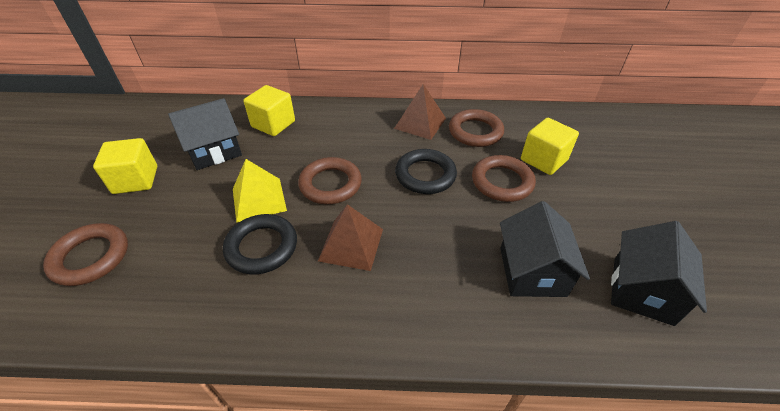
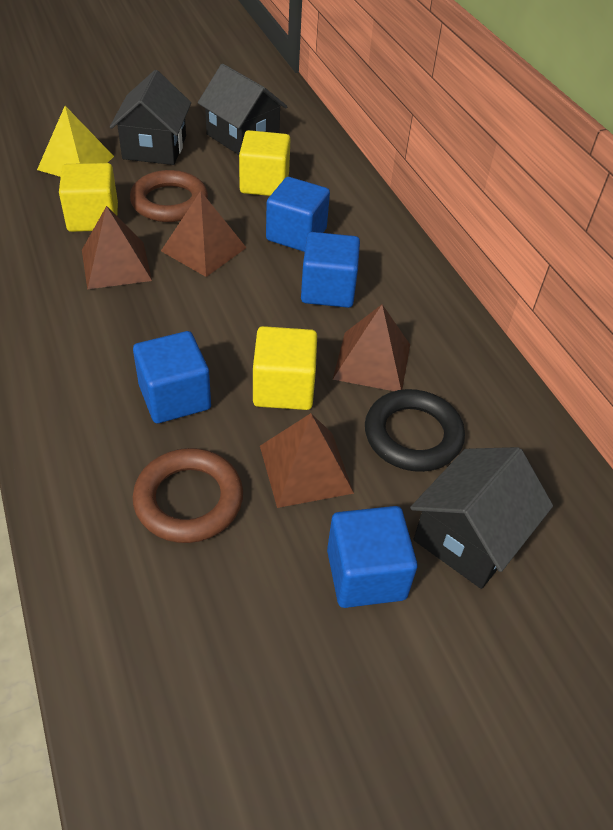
black ring: [223,214,297,275] [395,149,457,194] = 2 -> [365,389,465,472] = 1
blue cube: none = 0 -> [133,331,211,423] [266,177,330,252] [301,232,360,308] [327,506,418,608] = 4
brown pyramid: [318,204,383,271] [394,84,446,140] = 2 -> [82,206,152,289] [161,191,247,277] [260,413,354,508] [333,304,410,391] = 4
brown ring: [43,223,128,286] [298,157,362,204] [449,109,504,147] [472,155,536,202] = 4 -> [130,170,208,222] [133,448,243,543] = 2

